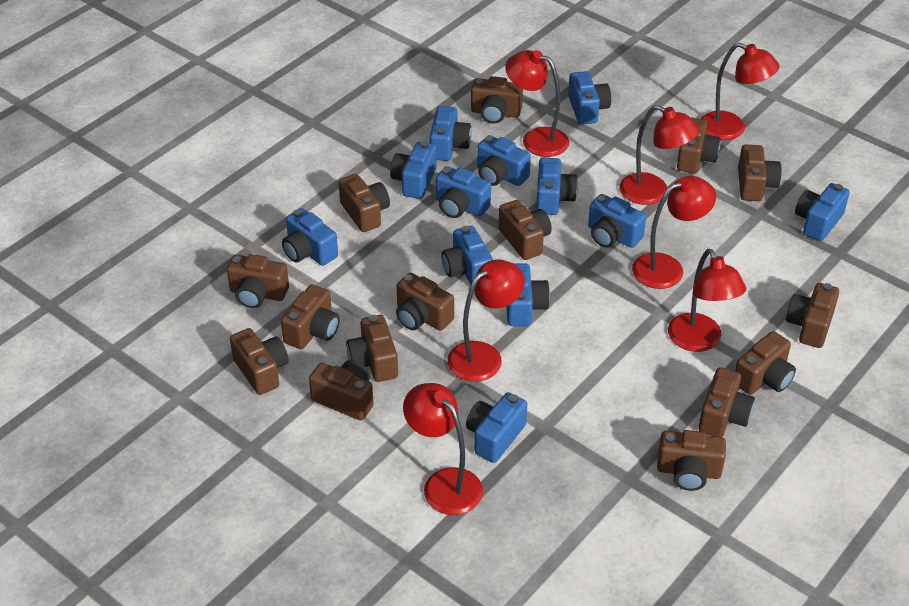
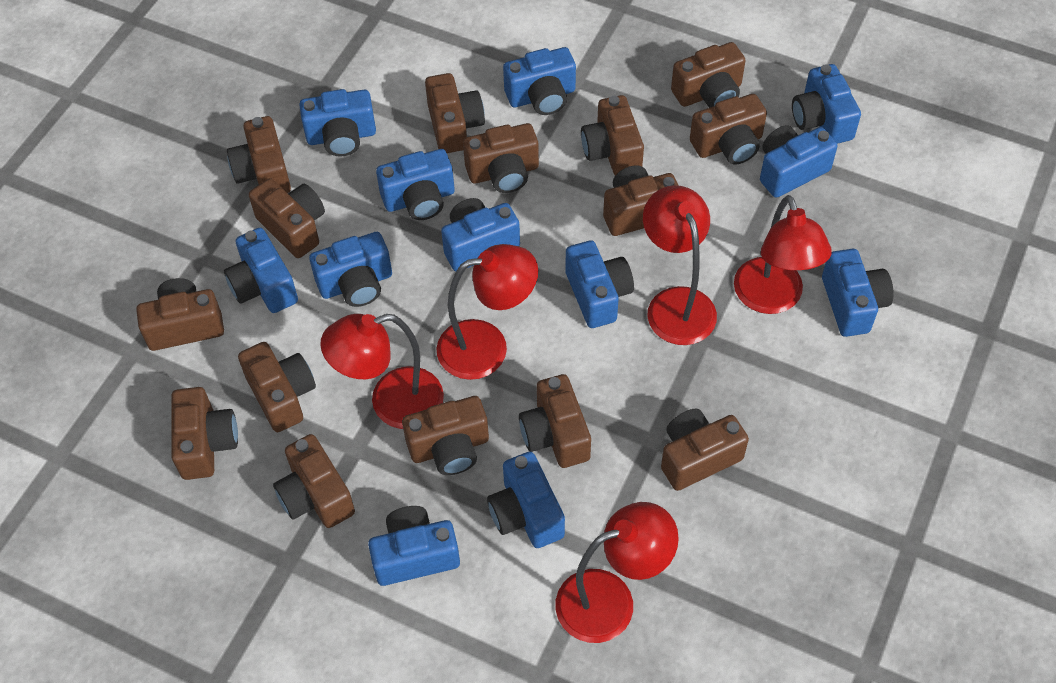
red lamp: [403,383,483,515] [447,259,525,382] [505,50,569,157] [619,105,699,205] [632,176,716,289] [668,249,746,352] [700,43,779,140] = 7 -> [320,314,444,429] [437,244,538,380] [555,502,679,643] [643,185,717,345] [734,195,832,314] = 5

